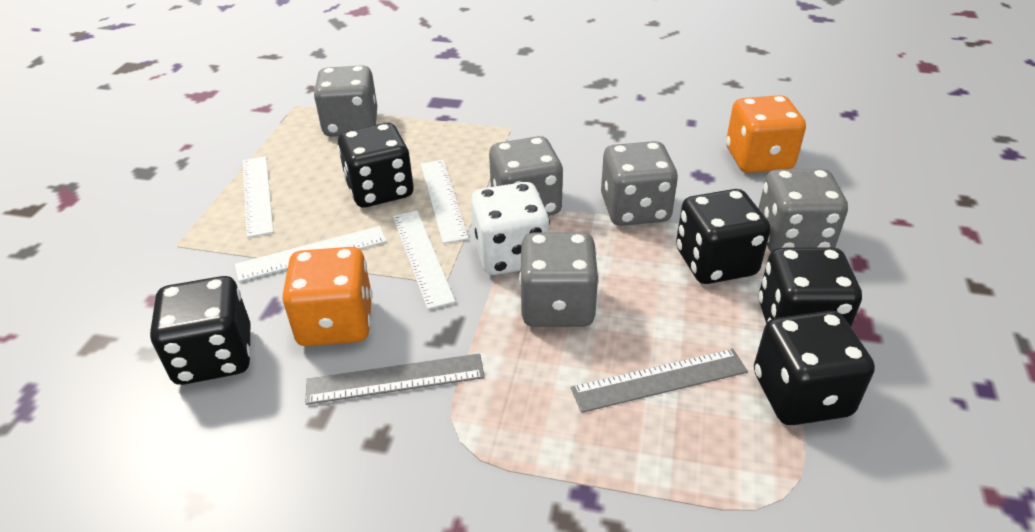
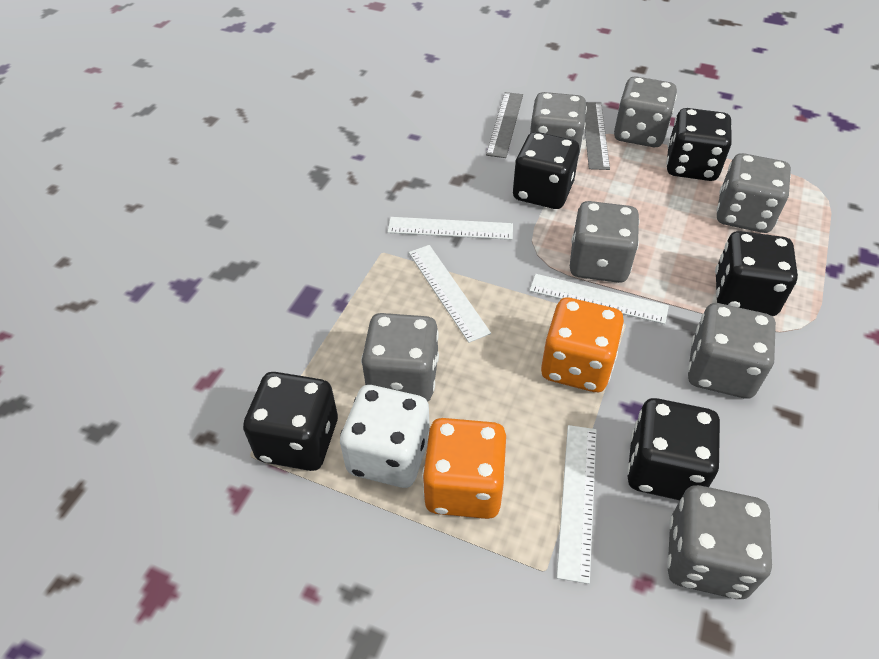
grey dice: [314,65,377,137] [489,136,563,215] [519,232,599,327] [601,141,678,226] [758,169,848,252] = 5 -> [361,313,439,402] [530,92,587,155] [570,201,640,283] [614,76,677,147] [667,485,772,599] [688,303,776,399] [716,153,791,233] = 7

